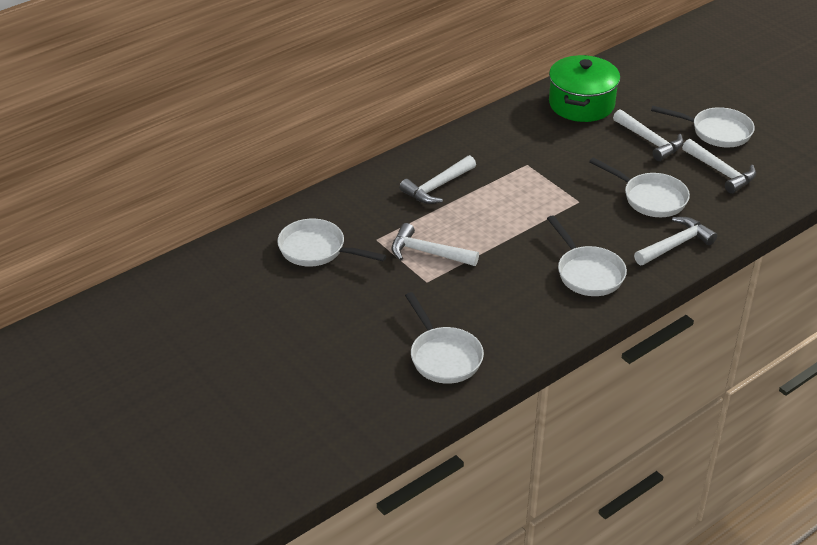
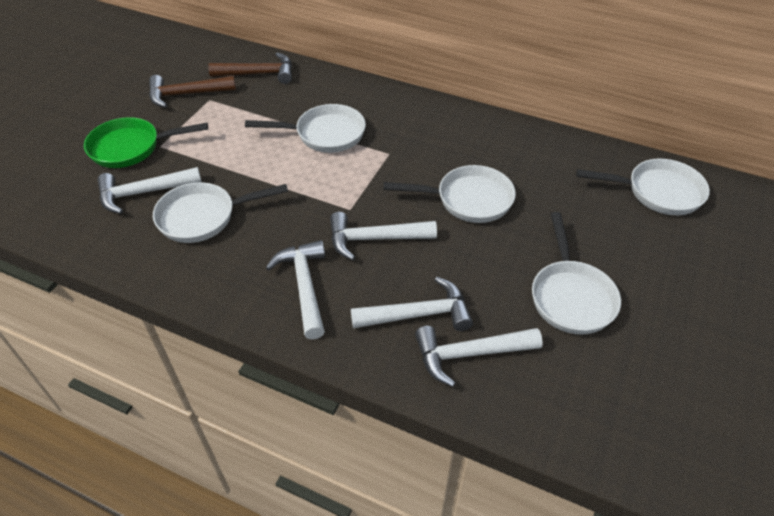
brown hammer: none = 0 -> [149,75,236,108] [208,52,292,84] = 2
green pan: none = 0 -> [84,117,208,168] = 1
green pot: [549,55,620,122] = 1 -> none = 0

